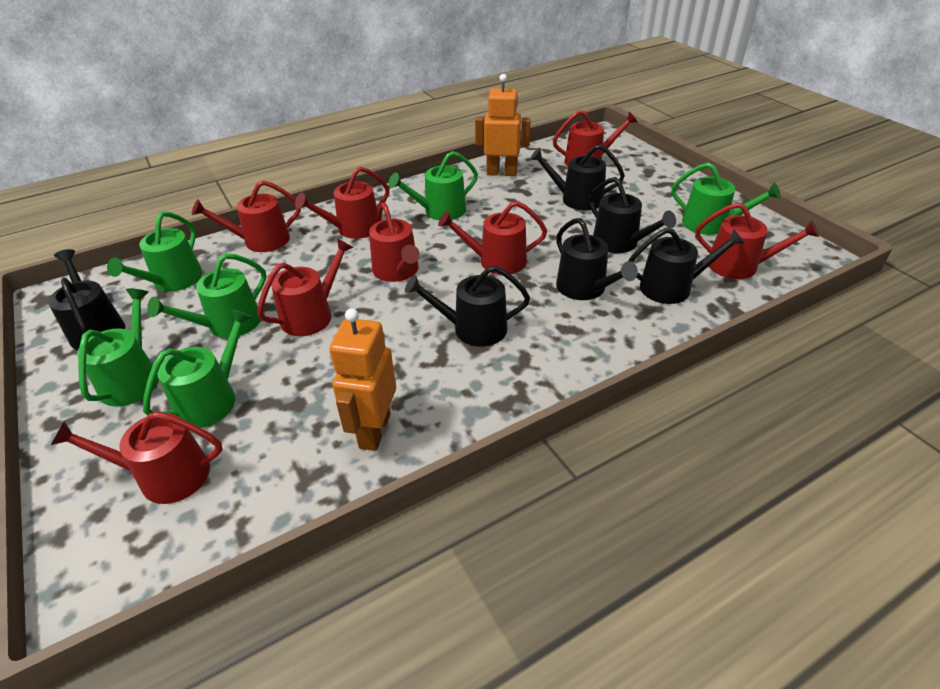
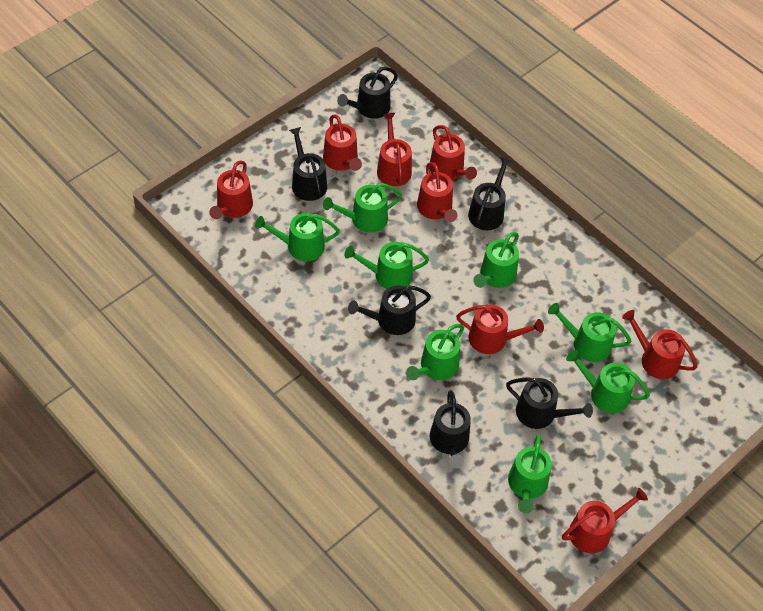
green watering can: [77,289,159,407] [107,212,203,292] [143,309,252,427] [147,253,266,338] [389,151,478,220] [671,163,781,235] = 6 -> [255,213,340,262] [323,183,402,233] [344,242,429,289] [406,324,464,380] [473,232,519,288] [508,434,552,513] [548,303,631,362] [566,350,650,413] = 8
orange robot: [329,309,396,451] [475,74,531,176] = 2 -> none = 0

